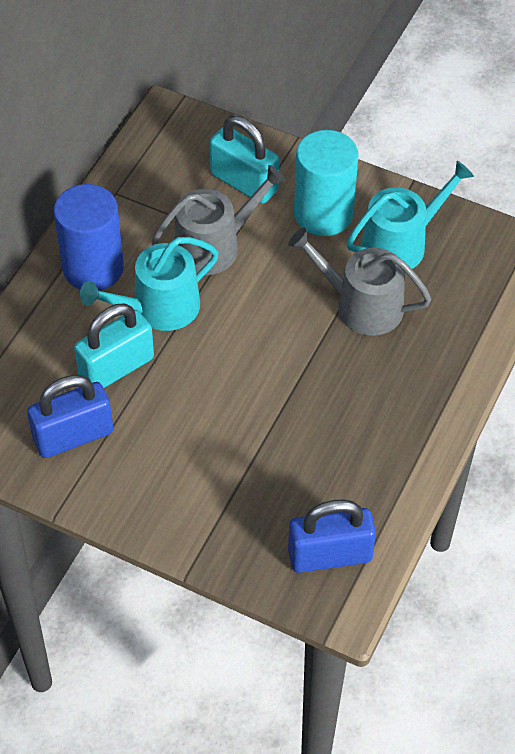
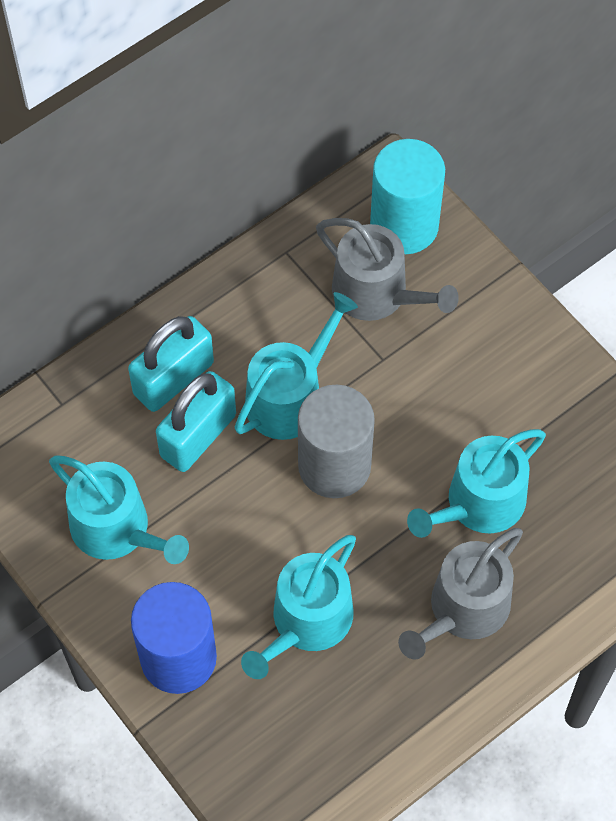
blue padlock: [27,375,113,458] [288,500,376,573] = 2 -> none = 0
grey cylinder: none = 0 -> [298,385,375,498] = 1
turquoise watering can: [80,237,219,331] [346,161,474,269] = 2 -> [49,455,189,564] [235,292,358,440] [241,535,356,679] [407,429,546,538] = 4

